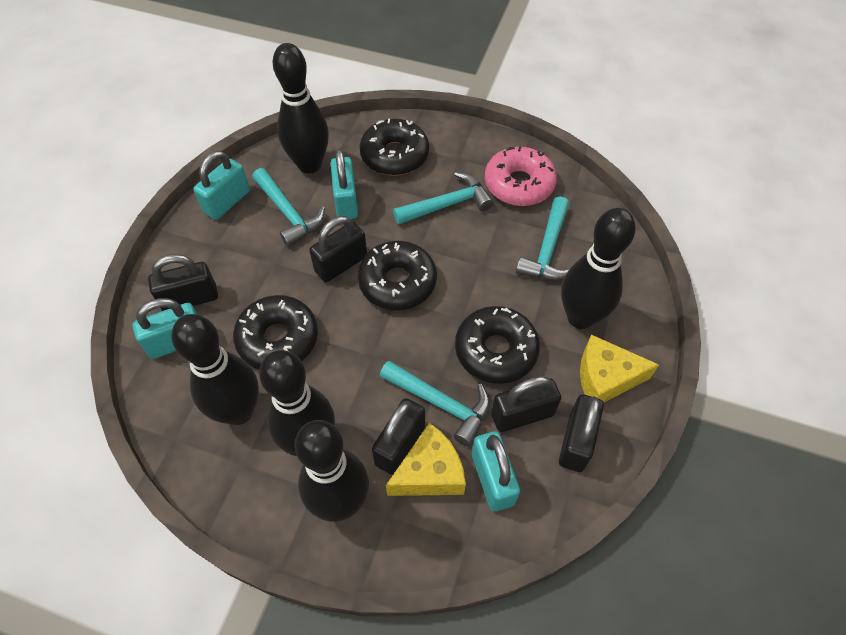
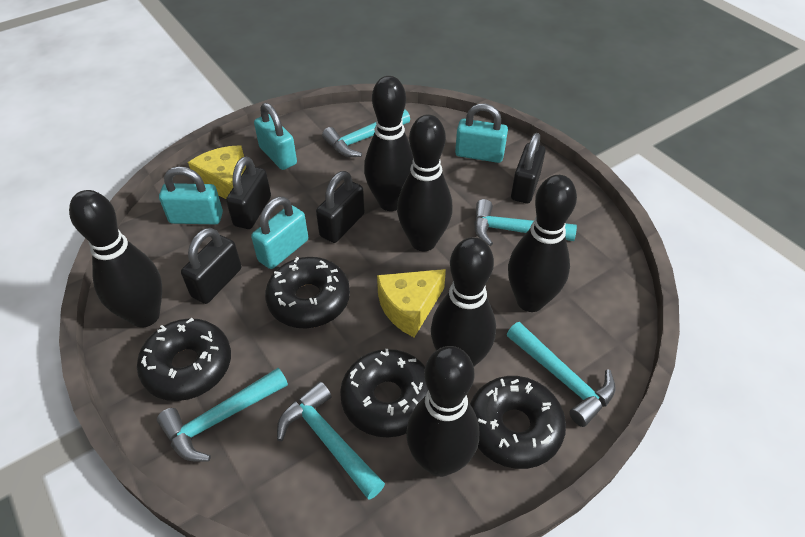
black bowling pin: [171,314,259,425] [259,350,335,456] [273,43,329,174] [295,420,369,522] [561,208,636,329] = 5 -> [69,190,162,327] [364,76,413,211] [397,115,453,251] [406,346,479,477] [431,237,496,366] [508,175,577,312] = 6
black padlock: [148,254,218,311] [309,216,367,282] [372,398,425,475] [491,376,561,432] [559,394,604,472] = 5 -> [181,228,242,304] [226,157,271,229] [316,171,365,243] [511,133,546,204] = 4
pink donut: [485,146,557,206] = 1 -> none = 0
turquoise hammer: [252,168,325,247] [380,361,490,447] [393,172,494,225] [516,196,570,280] = 4 -> [157,368,288,462] [277,381,385,500] [322,109,410,157] [474,199,577,246] [507,322,615,427] = 5

